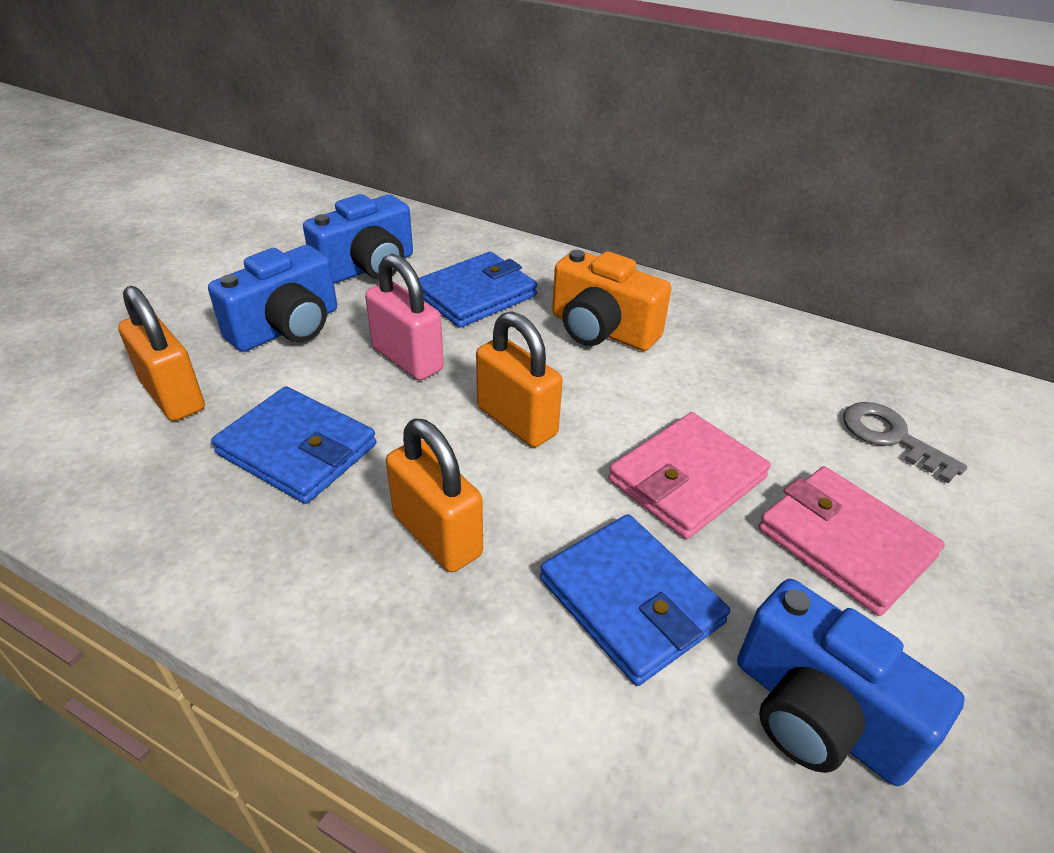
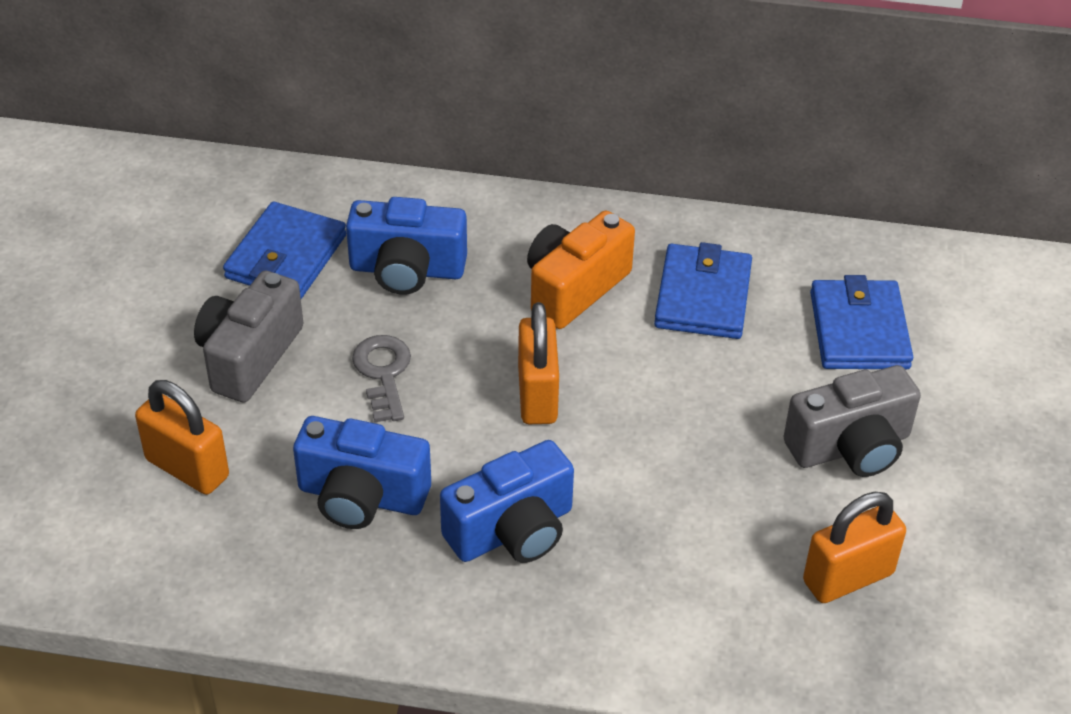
grey camera: none = 0 -> [194,271,303,402] [783,365,921,477] = 2
pink padlock: [365,254,444,380] = 1 -> none = 0
pink wallet: [608,412,771,539] [758,466,945,616] = 2 -> none = 0

